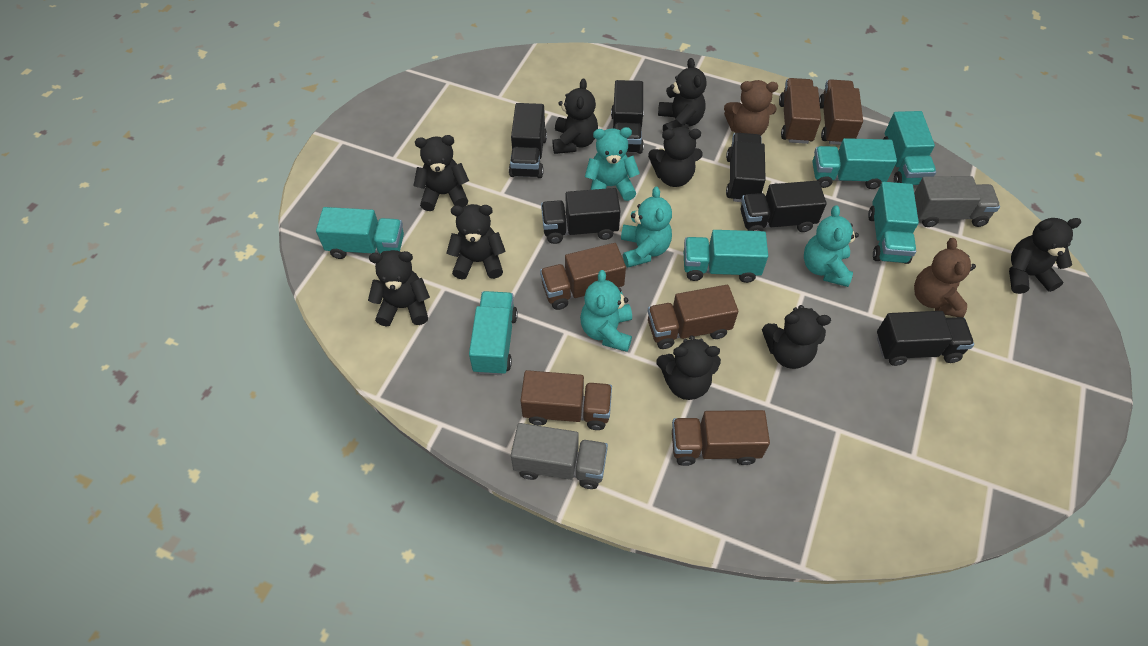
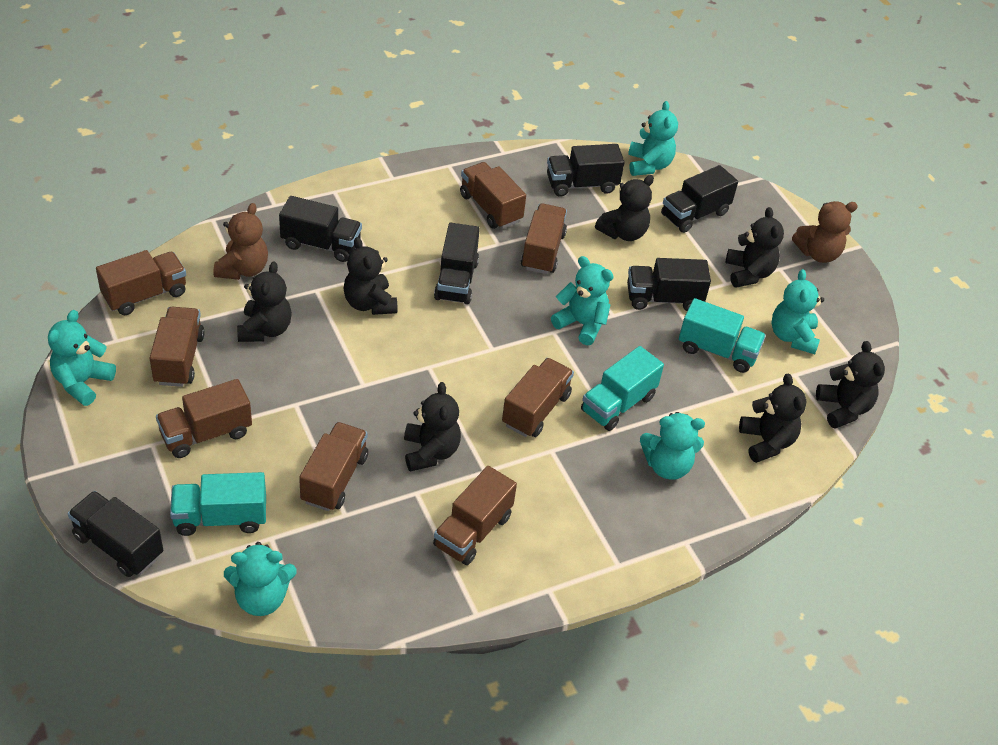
black teddy bear: [368,250,430,327] [413,135,469,211] [447,204,506,280] [552,79,598,154] [648,127,703,187] [656,336,721,400] [658,58,707,132] [762,305,831,369] [1009,218,1081,294] = 9 -> [237,261,292,342] [344,237,397,315] [404,382,461,472] [595,175,654,241] [726,207,784,288] [739,373,807,463] [816,341,885,429] = 7
brown truck: [520,370,612,430] [540,243,626,310] [647,285,738,349] [672,410,770,466] [779,78,821,144] [819,79,863,145] = 6 -> [96,250,186,315] [150,307,205,387] [156,379,252,458] [299,422,368,511] [433,466,517,565] [460,162,526,229] [502,358,574,437] [521,203,567,274] = 8
grey truck: [511,423,608,489] [914,176,1000,227] = 2 -> none = 0
turquoise teddy bear: [580,270,632,352] [585,127,640,201] [621,186,672,267] [804,205,859,287] = 4 -> [48,310,116,406] [224,542,297,616] [551,256,614,345] [628,101,678,176] [640,412,705,480] [771,269,824,354] = 6
turquoise truck: [316,207,404,259] [469,291,518,375] [684,230,768,283] [812,138,897,189] [868,182,919,264] [883,111,936,186] = 6 -> [170,472,266,536] [581,346,664,431] [679,298,766,373] = 3

